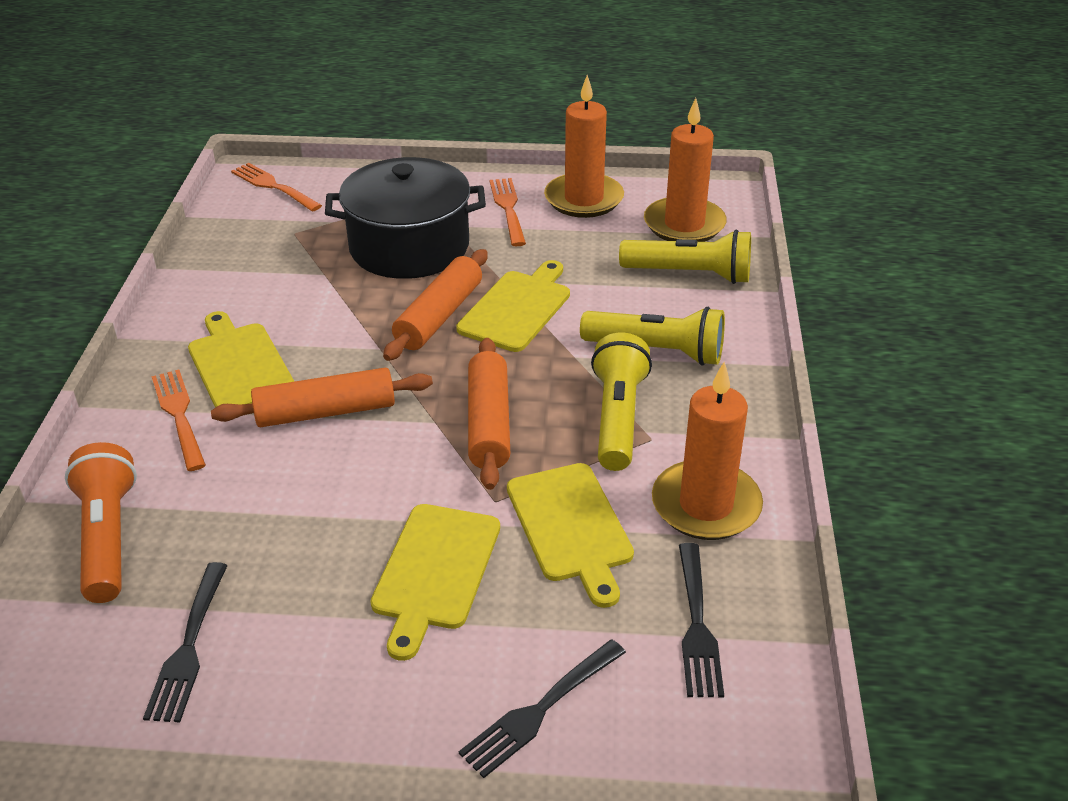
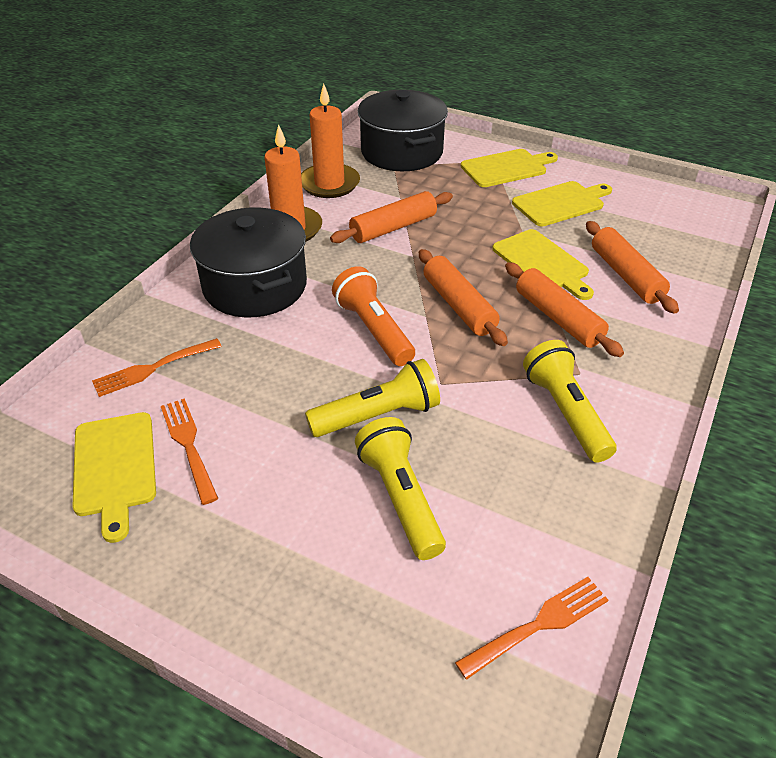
black fork: [143,562,228,723] [459,639,626,778] [679,543,724,697] = 3 -> none = 0
black pot: [325,157,486,279] = 1 -> [190,207,307,317] [358,90,448,171] = 2
orange candle: [544,75,624,218] [644,98,727,242] [652,362,763,540] = 3 -> [264,124,322,242] [301,84,360,198] = 2
orange rolling pin: [211,368,433,427] [383,249,488,361] [468,338,510,490] = 3 -> [330,191,453,243] [419,249,508,346] [505,262,624,357] [586,221,679,314] = 4

